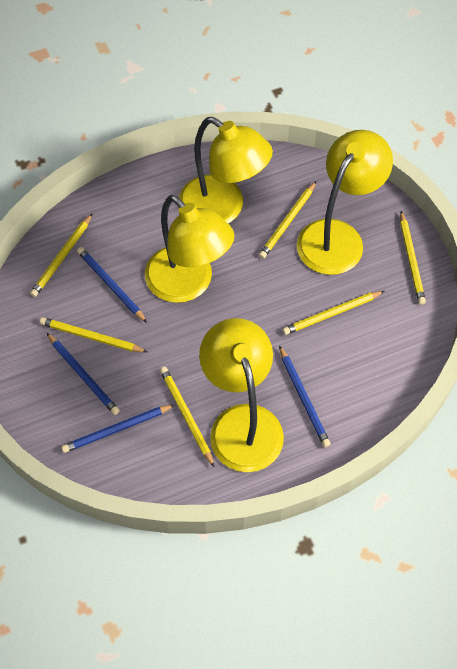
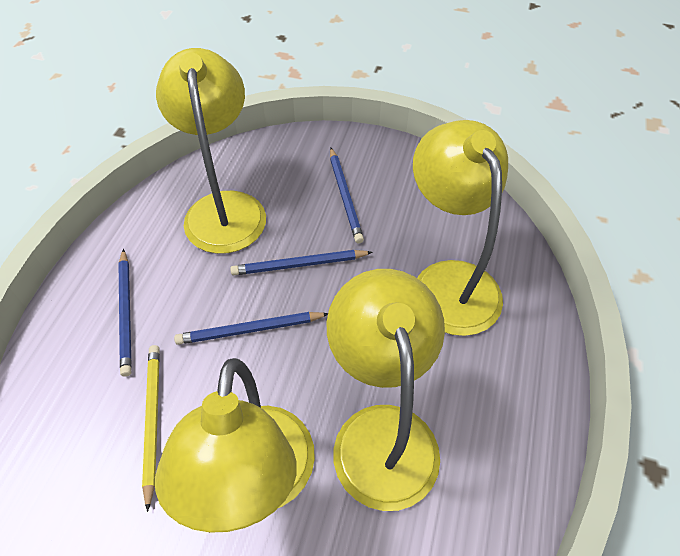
yellow pencil: [30,213,93,297] [40,317,147,352] [160,367,215,468] [259,181,316,259] [282,291,384,335] [400,211,426,305] = 6 -> [142,345,160,512] = 1

